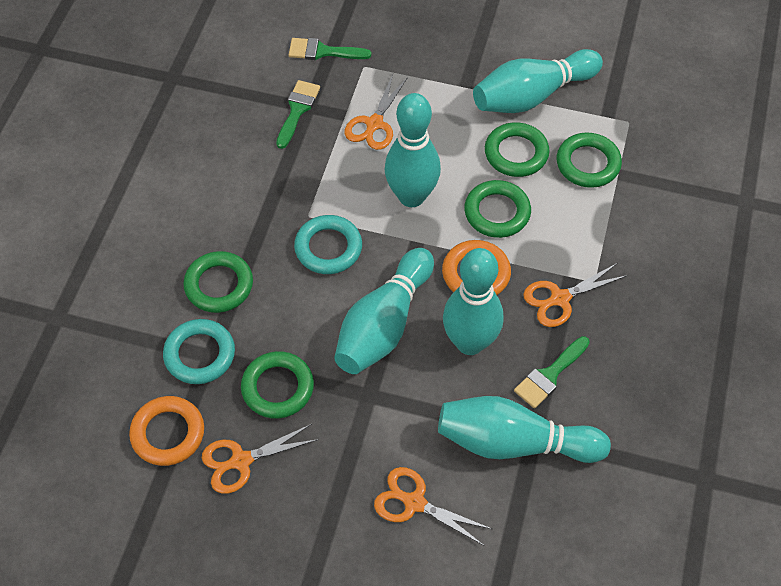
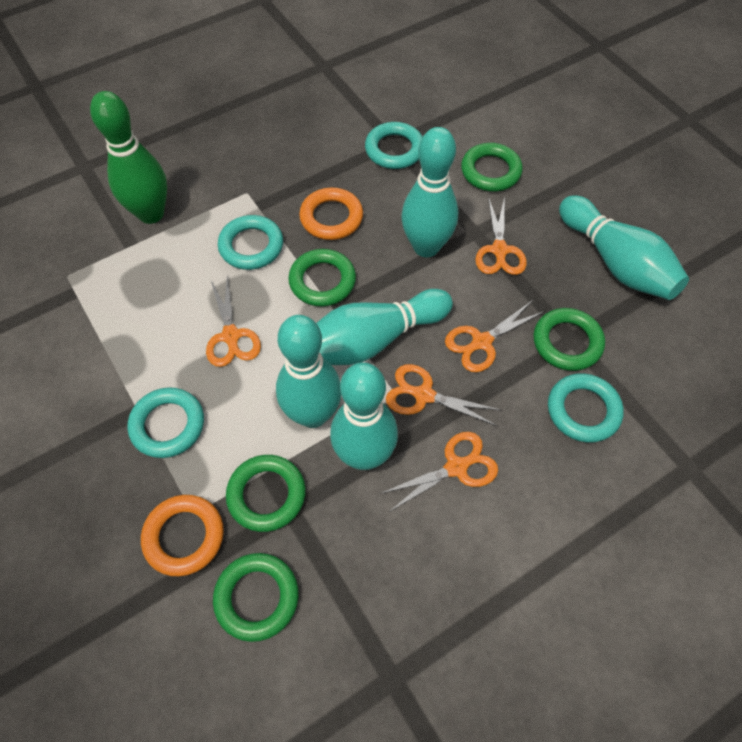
green bowling pin: none = 0 -> [90,91,167,224] = 1
green brush: [276,80,320,149] [289,38,371,60] [514,336,590,408] = 3 -> none = 0
orange scissors: [202,424,319,494] [344,74,408,150] [374,467,492,546] [523,263,628,327] = 4 -> [206,276,261,367] [379,432,498,512] [386,364,501,426] [445,300,545,372] [475,197,527,275] = 5
turquoise ring: [163,319,235,384] [294,215,362,274] = 2 -> [127,387,204,458] [218,215,283,270] [365,122,423,169] [548,373,624,443] = 4

